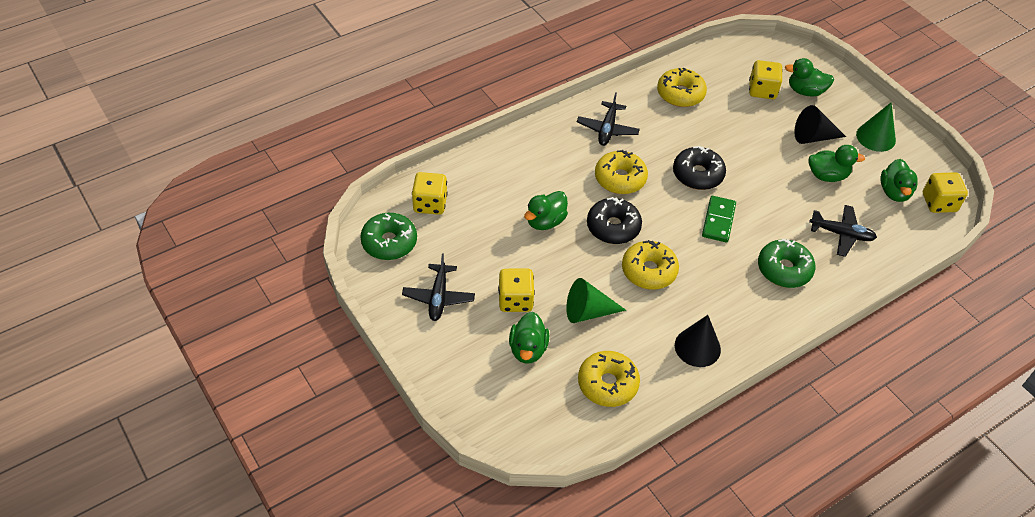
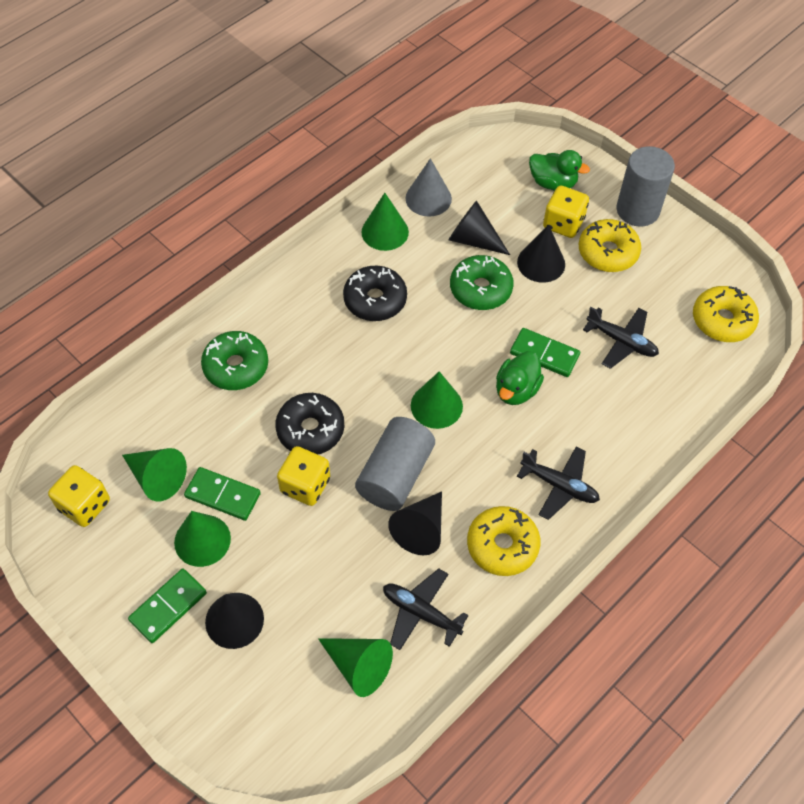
black cone: [675,315,721,367] [794,105,846,144] = 2 -> [205,593,264,649] [388,491,442,555] [449,201,510,255] [517,225,565,283] = 4
green cone: [566,278,626,323] [856,102,896,152] = 2 -> [122,448,187,501] [174,511,231,567] [318,638,393,697] [361,193,409,251] [411,371,463,429] = 5
green domino: [702,196,736,242] = 1 -> [128,569,207,643] [184,467,261,521] [510,328,580,377] = 3
green duck: [509,312,549,364] [524,191,568,230] [785,58,834,97] [809,145,865,182] [880,159,918,202] = 5 -> [496,351,544,405] [529,150,590,191] = 2
grey cone: none = 0 -> [405,158,452,217] = 1
grey cylinder: none = 0 -> [355,417,435,511] [616,146,675,227] = 2
yellow dice: [412,172,447,215] [498,269,535,312] [749,60,783,99] [923,172,968,213] = 4 -> [48,465,110,527] [277,446,330,506] [543,185,589,238] = 3
yellow donut: [578,351,640,407] [595,150,648,194] [622,240,679,289] [657,67,707,107] = 4 -> [467,506,540,576] [579,219,641,272] [693,286,759,342] = 3

